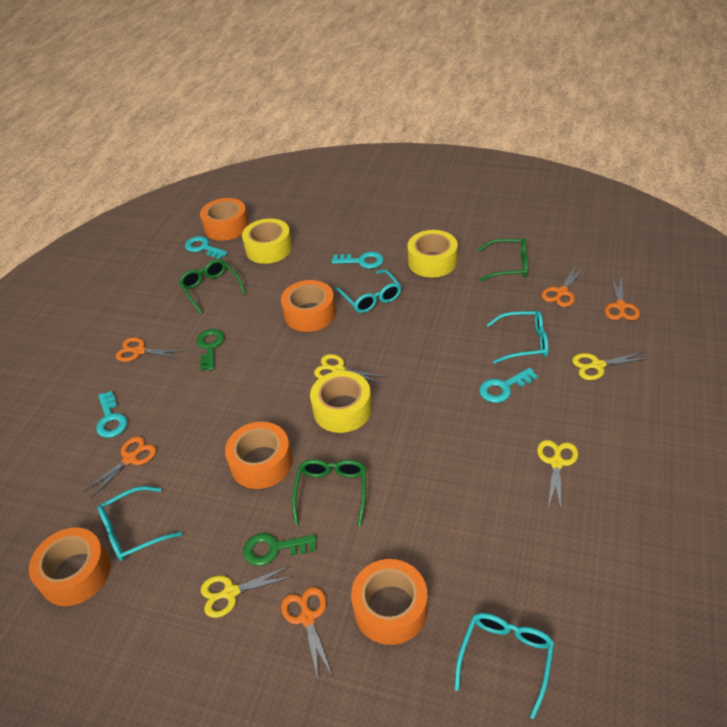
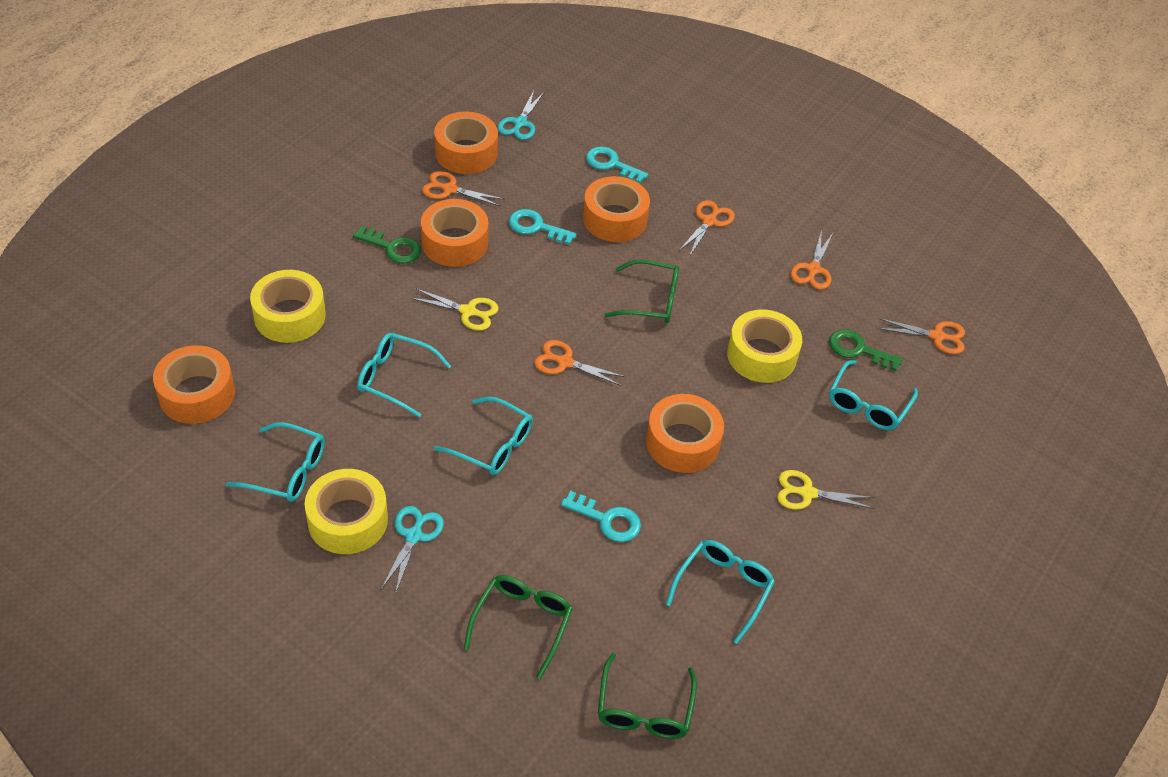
turquoise glasses: [98,486,183,561] [335,269,401,313] [454,613,554,719] [487,311,549,364] = 4 -> [226,422,325,502] [357,333,451,418] [434,397,533,475] [666,540,775,644] [829,360,918,430] = 5
turquoise key: [96,391,127,438] [185,236,227,259] [332,252,384,269] [479,368,538,403] = 4 -> [509,209,577,245] [561,491,641,542] [586,147,648,183] = 3
turquoise scissors: none = 0 -> [381,506,444,595] [497,90,545,140] = 2
yellow scissors: [201,566,292,618] [314,354,387,384] [537,440,578,510] [572,352,649,380] = 4 -> [411,288,499,330] [777,470,874,510] = 2

